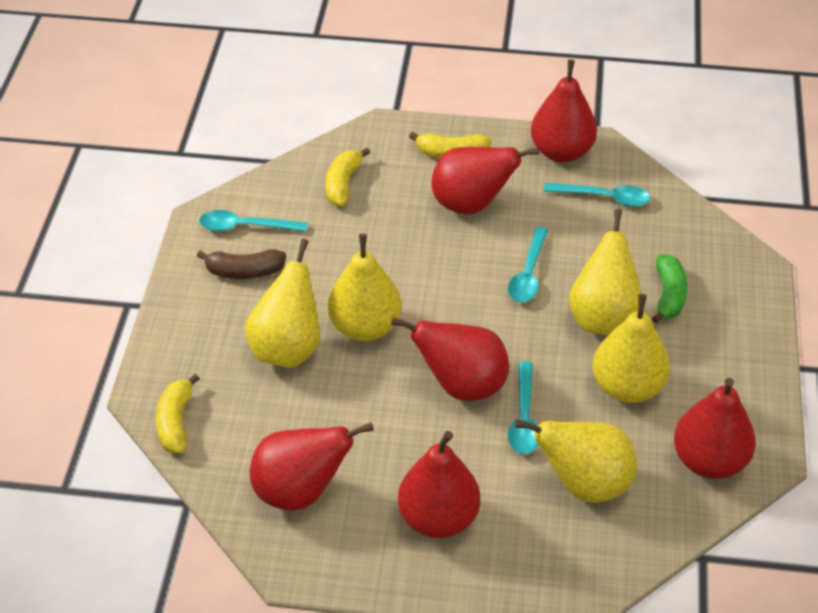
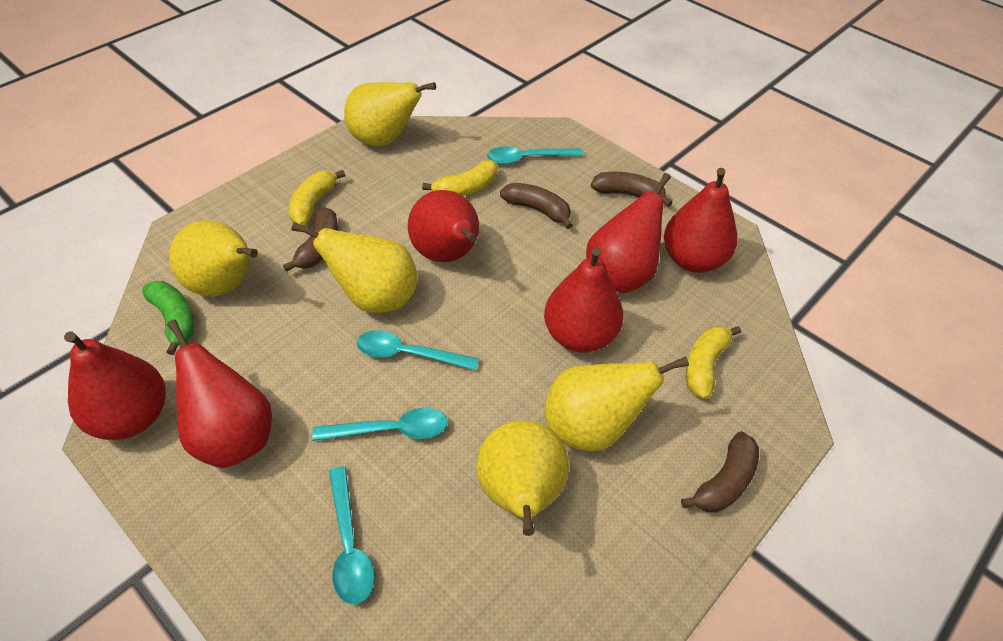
brown banana: [197,249,286,279] = 1 -> [283,207,338,272] [500,183,573,229] [591,172,673,207] [681,431,759,513] = 4

